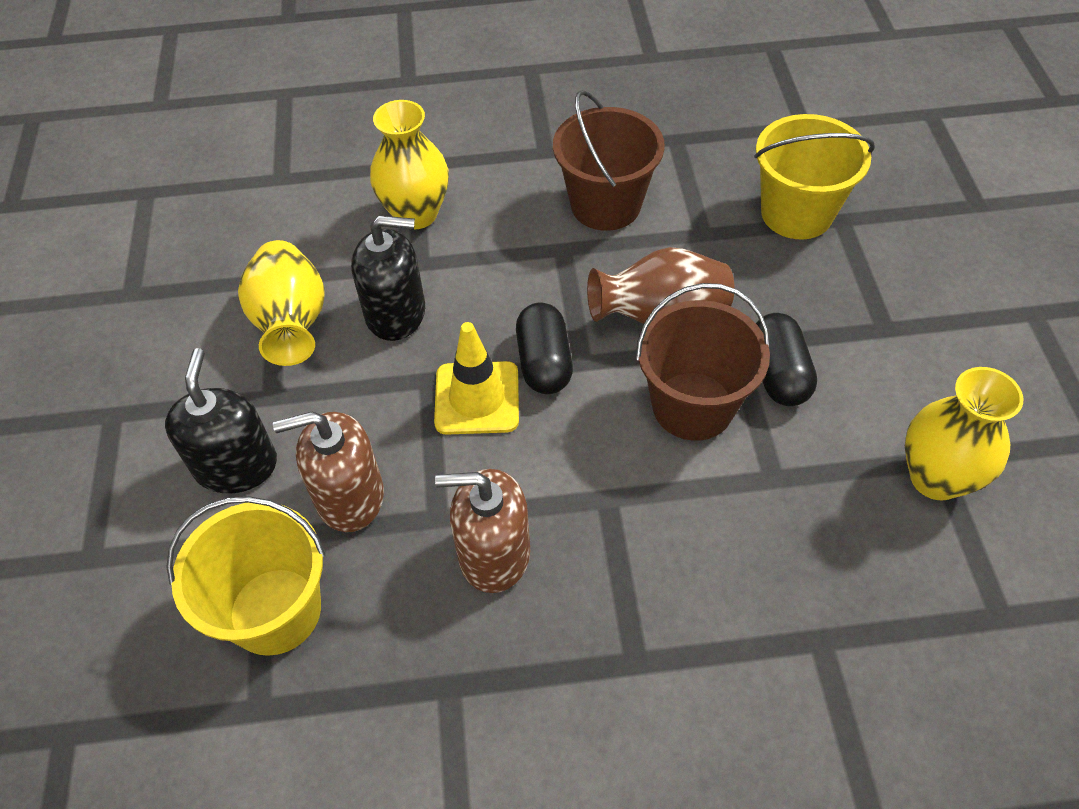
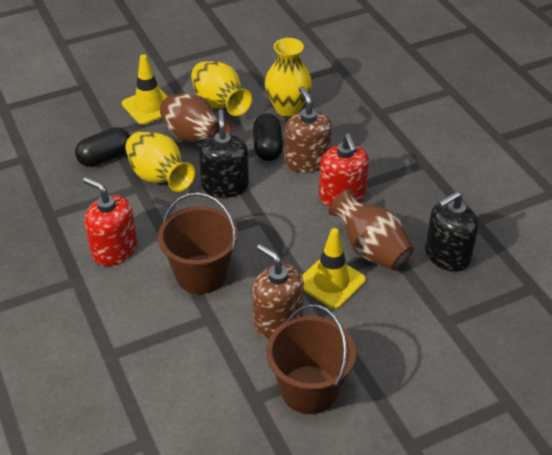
brown vase: [587,247,735,324] = 1 -> [160,94,232,142] [328,189,414,270] = 2
red soap dispenser: none = 0 -> [83,177,137,266] [319,133,369,207] = 2
yellow bucket: [166,496,325,656] [754,114,875,239] = 2 -> none = 0
yellow traffic cone: [434,322,519,435] = 1 -> [122,54,168,125] [302,228,366,309] = 2

